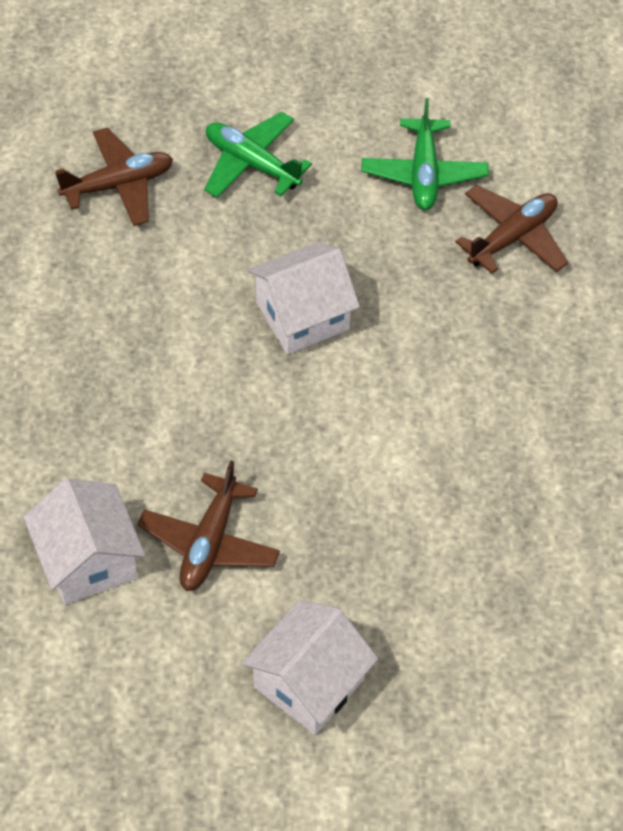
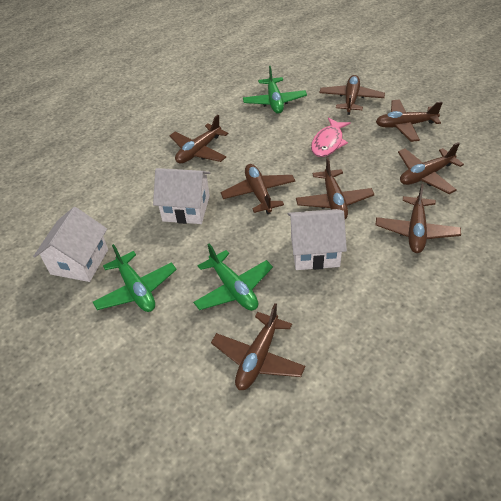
brown plane: [55,127,173,226] [137,460,280,591] [455,185,568,274] = 3 -> [169,115,228,163] [211,303,305,390] [221,164,296,214] [296,157,374,219] [319,75,385,115] [375,184,461,253] [376,99,443,142] [398,142,464,194] = 8
green plane: [204,112,312,198] [361,98,489,210] = 2 -> [93,244,177,312] [193,244,273,311] [243,66,307,114] = 3
pink fish: none = 0 -> [311,117,351,157] = 1

